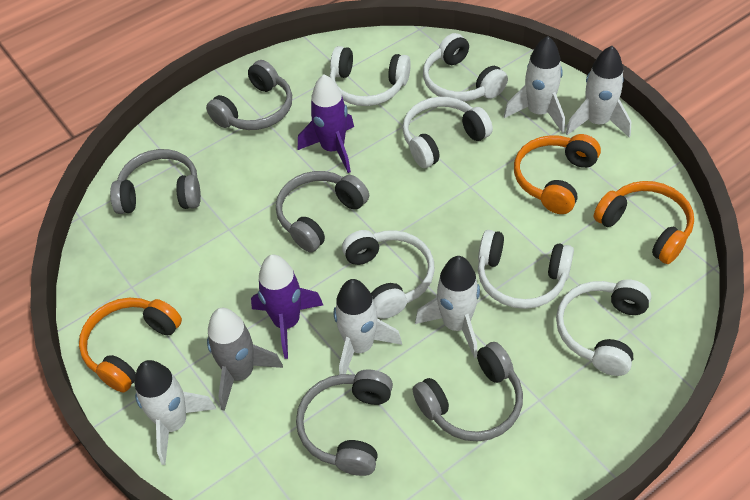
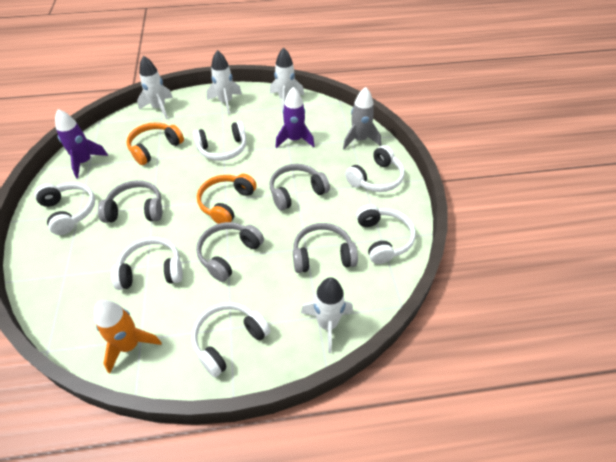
grey headphones: [110,149,201,214] [206,60,292,130] [276,171,369,252] [296,369,393,476] [413,342,523,441] = 5 -> [98,180,163,223] [196,222,264,282] [270,164,330,211] [293,223,358,273] = 4
orange headphones: [79,298,182,392] [514,134,601,214] [594,181,694,264] = 3 -> [126,122,184,165] [197,174,257,224] = 2
orange rocket: none = 0 -> [94,300,162,373] = 1
white rocket: [135,360,216,465] [334,279,402,375] [415,256,480,358] [504,36,565,133] [565,46,631,137] = 5 -> [137,56,173,119] [207,50,242,115] [270,47,304,112] [301,277,353,353] = 4

